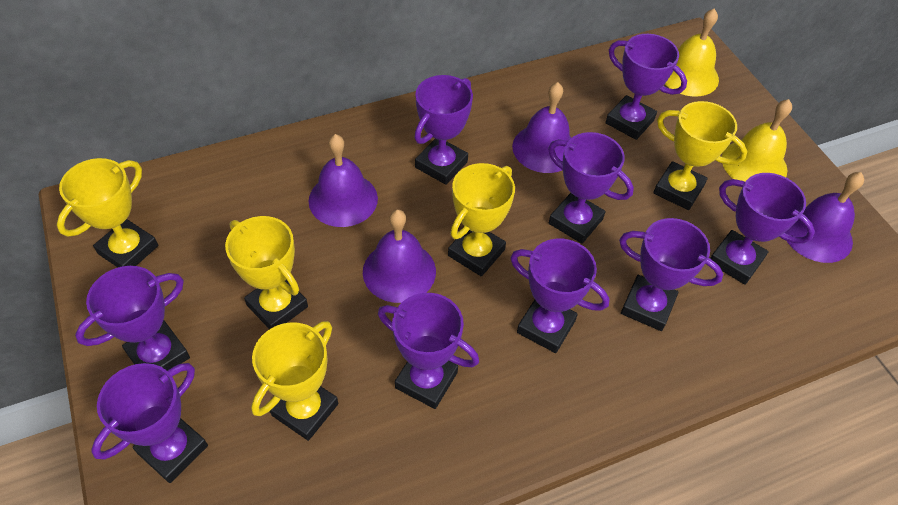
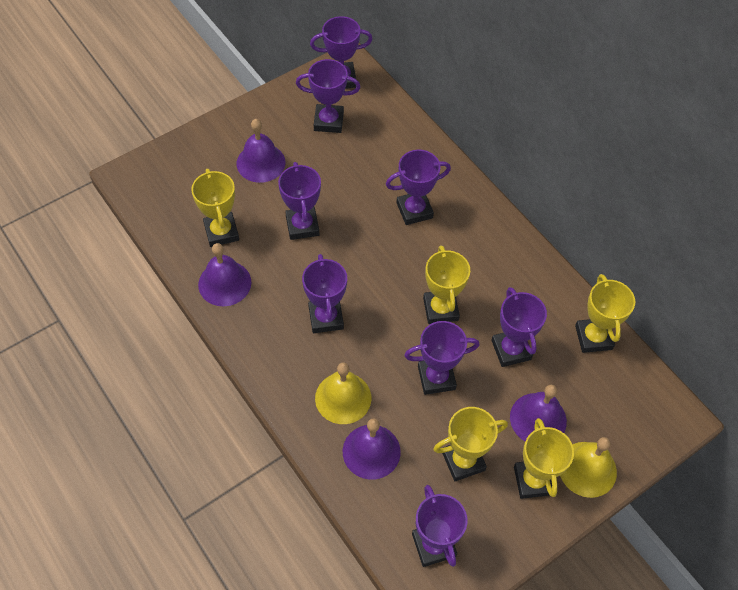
purple trophy: [75,266,190,371] [91,363,208,483] [378,293,479,409] [414,75,473,185] [510,239,609,353] [548,132,634,244] [605,34,687,140] [619,218,723,331] [710,173,815,285] = 9 -> [278,162,321,240] [296,59,360,133] [302,254,347,333] [310,16,373,89] [386,150,451,225] [404,321,479,395] [412,485,467,567] [491,287,547,367] = 8

